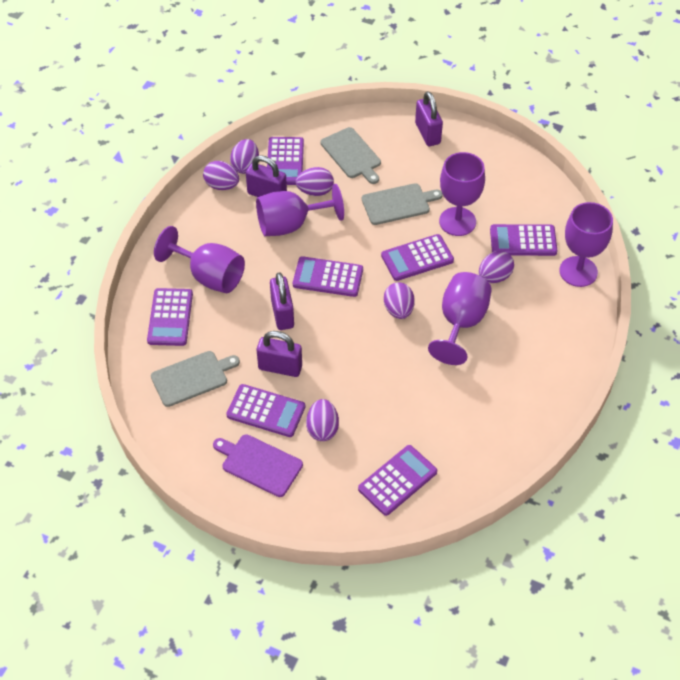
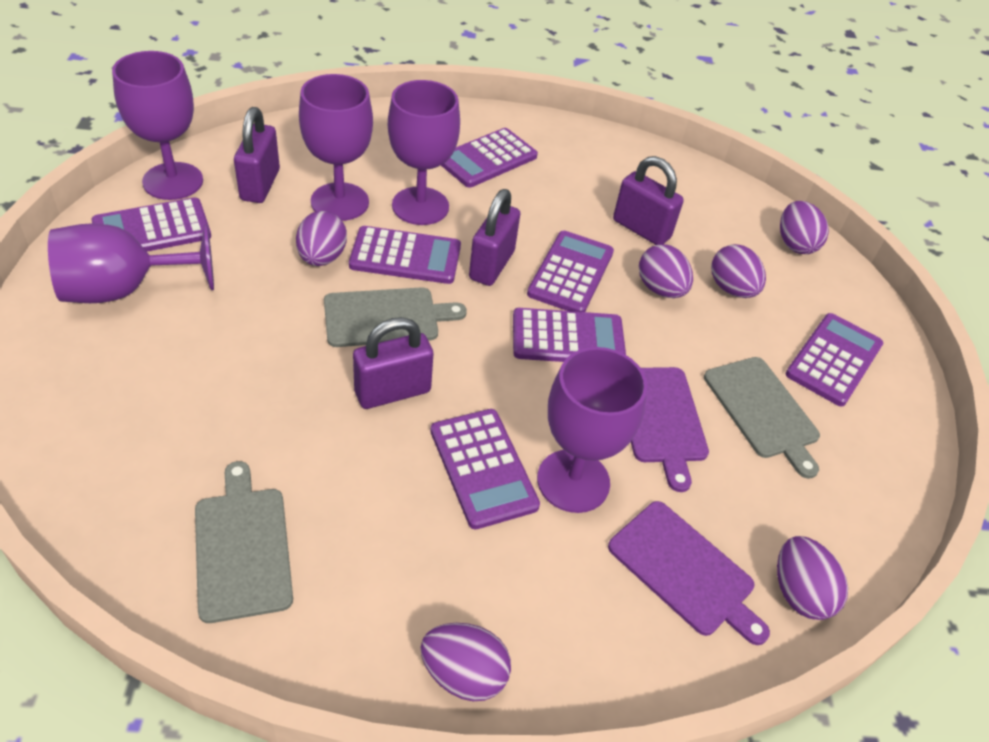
purple cutting board: [213,434,303,497] = 1 -> [608,501,770,645] [631,367,709,492] = 2

